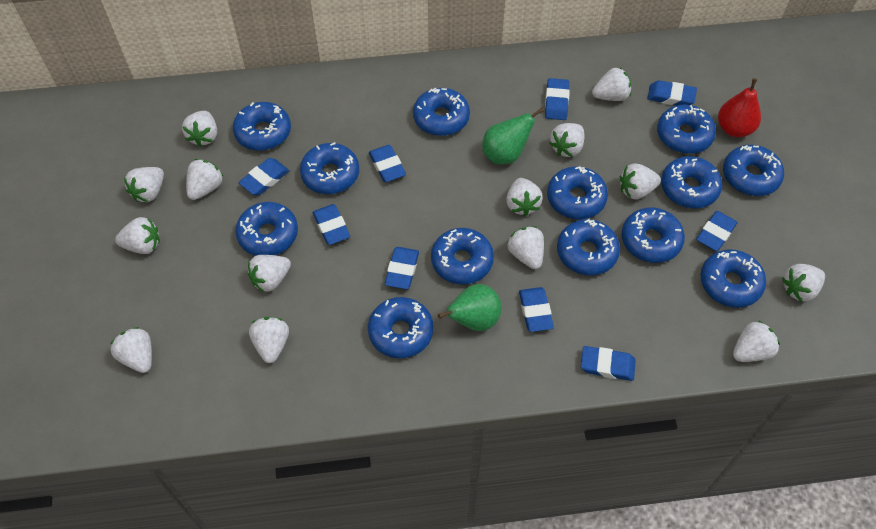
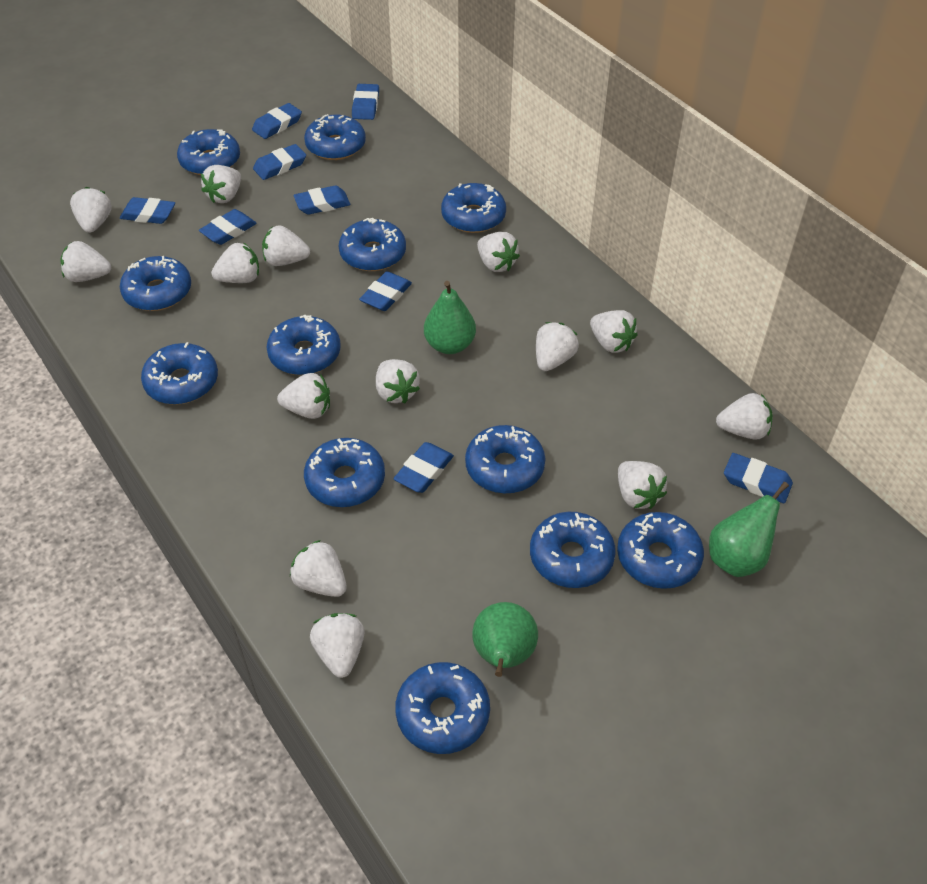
blue donut: [233,102,291,151] [235,202,298,256] [300,142,359,194] [368,297,434,358] [413,88,470,136] [431,228,494,285] [547,166,608,219] [557,219,620,275] [622,207,685,263] [657,105,716,154] [661,156,722,208] [701,249,766,308] [723,145,784,196] = 13 -> [120,256,191,311] [141,342,218,405] [177,129,240,175] [266,315,341,375] [304,114,366,160] [304,438,385,507] [339,218,406,271] [395,662,490,754] [441,183,506,233] [465,425,545,493] [530,512,616,588] [617,512,704,589] = 12
green pear: [438,284,502,331] [482,107,544,164] = 2 -> [424,281,476,354] [472,602,538,677] [709,482,789,577] = 3
red pear: [718,78,761,137] = 1 -> none = 0

